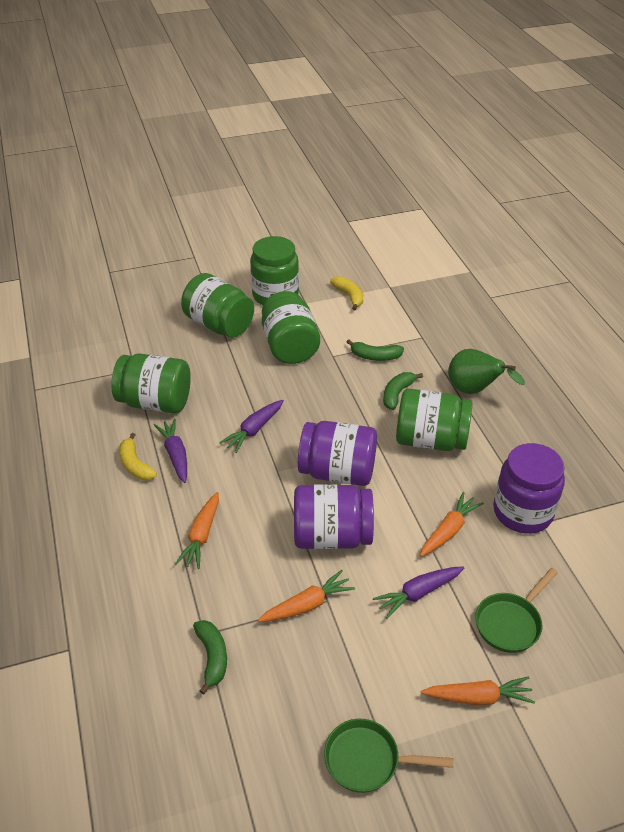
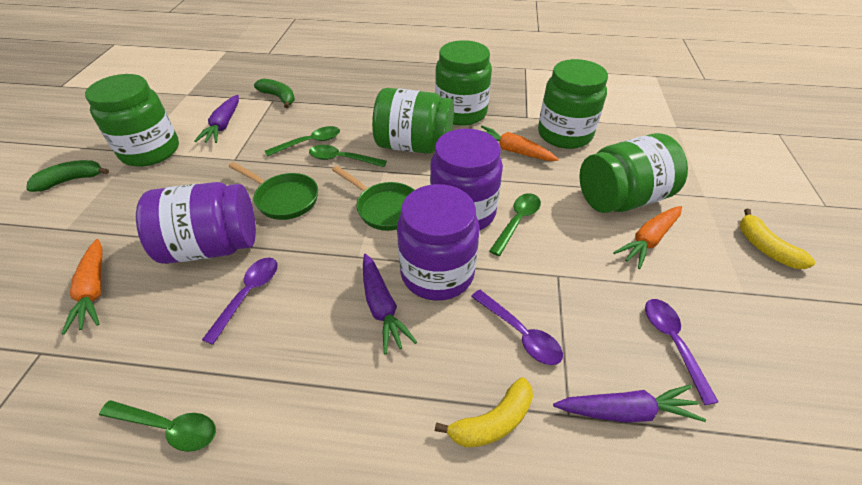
green banana: [193,620,227,695] [347,339,404,361] [383,372,423,410] = 3 -> [26,160,109,192] [254,79,295,108] = 2
green pear: [448,349,525,394] = 1 -> none = 0
green spoon: none = 0 -> [99,400,216,452] [265,126,340,157] [309,145,387,167] [489,193,541,256] = 4
orange carrot: [175,492,219,569] [258,570,355,622] [420,492,484,557] [421,676,535,705] = 4 -> [61,239,103,335] [481,126,559,161] [613,206,682,269] = 3
purple spoon: none = 0 -> [202,258,278,345] [471,289,563,365] [645,299,719,405] = 3

